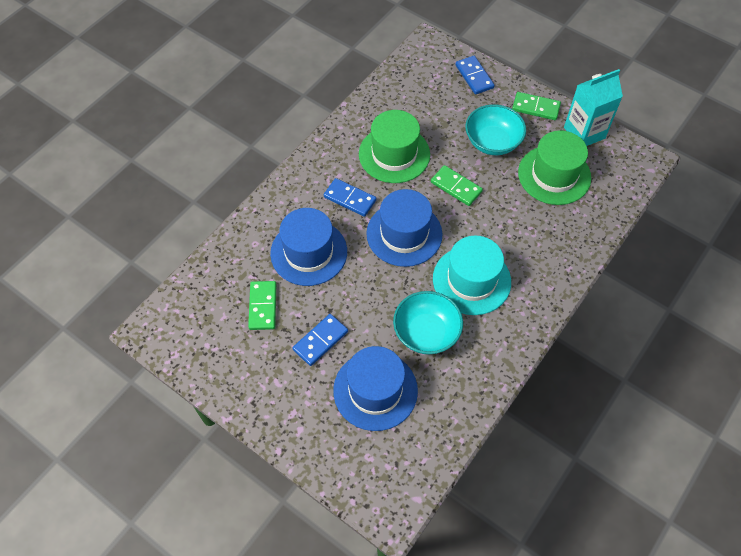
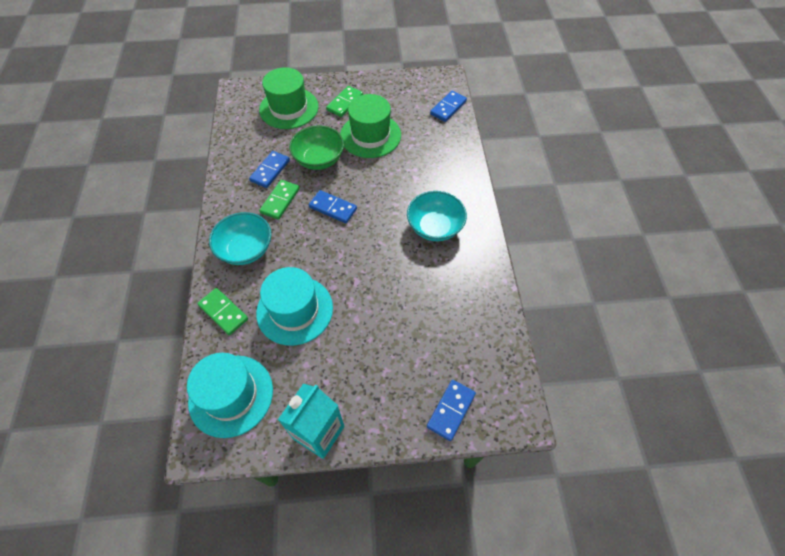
blue domino: [293,314,348,366] [324,178,376,217] [455,56,495,94] = 3 -> [249,151,290,188] [309,190,357,223] [427,380,476,441] [430,91,467,122] = 4
blue hat: [270,208,347,286] [333,346,418,431] [366,189,443,267] = 3 -> none = 0
green bowl: none = 0 -> [289,126,344,170] = 1
turquoise hat: [433,236,511,315] = 1 -> [187,353,273,438] [256,267,333,346] = 2

